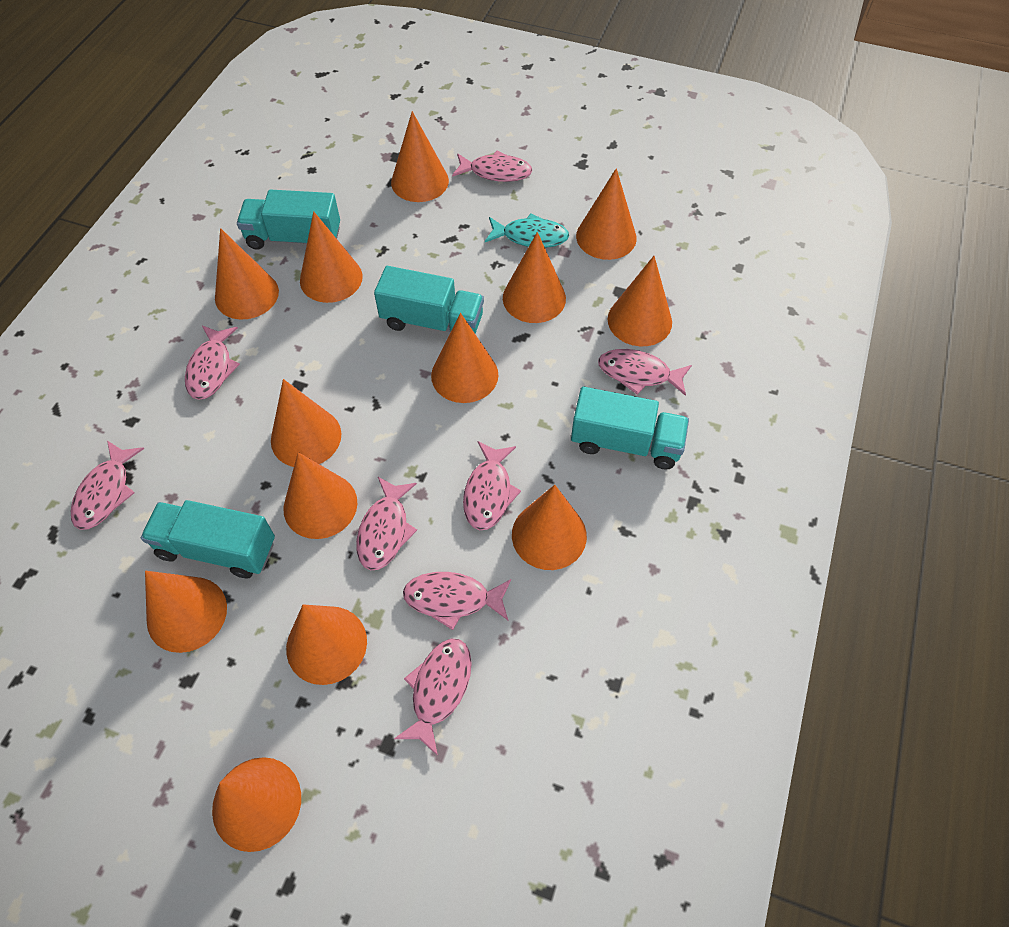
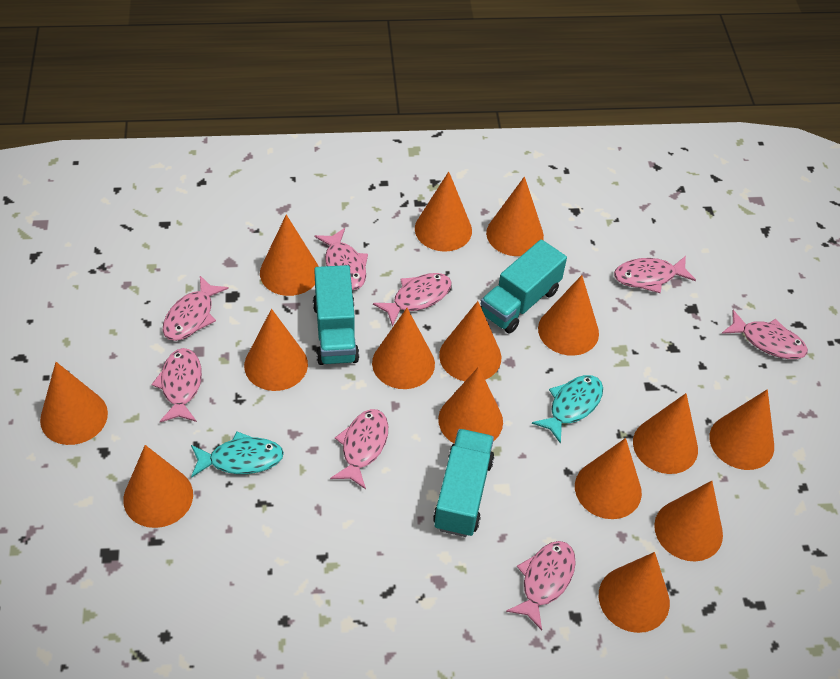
orange cone: [145,571,227,653] [212,757,301,852] [215,228,279,320] [271,379,341,467] [284,452,357,539] [286,604,367,685] [300,211,363,303] [391,111,449,202] [431,313,498,403] [503,232,566,323] [512,485,587,570] [576,168,637,260] [608,256,672,346] = 13 -> [40,362,108,445] [123,445,193,528] [244,309,308,391] [260,215,319,296] [372,308,435,389] [415,171,472,252] [438,367,503,444] [439,301,501,381] [486,176,544,256] [538,275,599,356] [575,438,642,519] [599,552,670,633] [633,393,698,474] [654,481,723,561] [709,389,774,470] = 15
turquoise fish: [485,213,569,248] = 1 -> [191,432,284,478] [532,375,603,444] = 2
turquoise truck: [141,500,275,578] [237,189,340,250] [374,266,484,334] [571,387,689,470] = 4 -> [313,265,359,365] [433,429,494,537] [481,239,567,334] = 3

